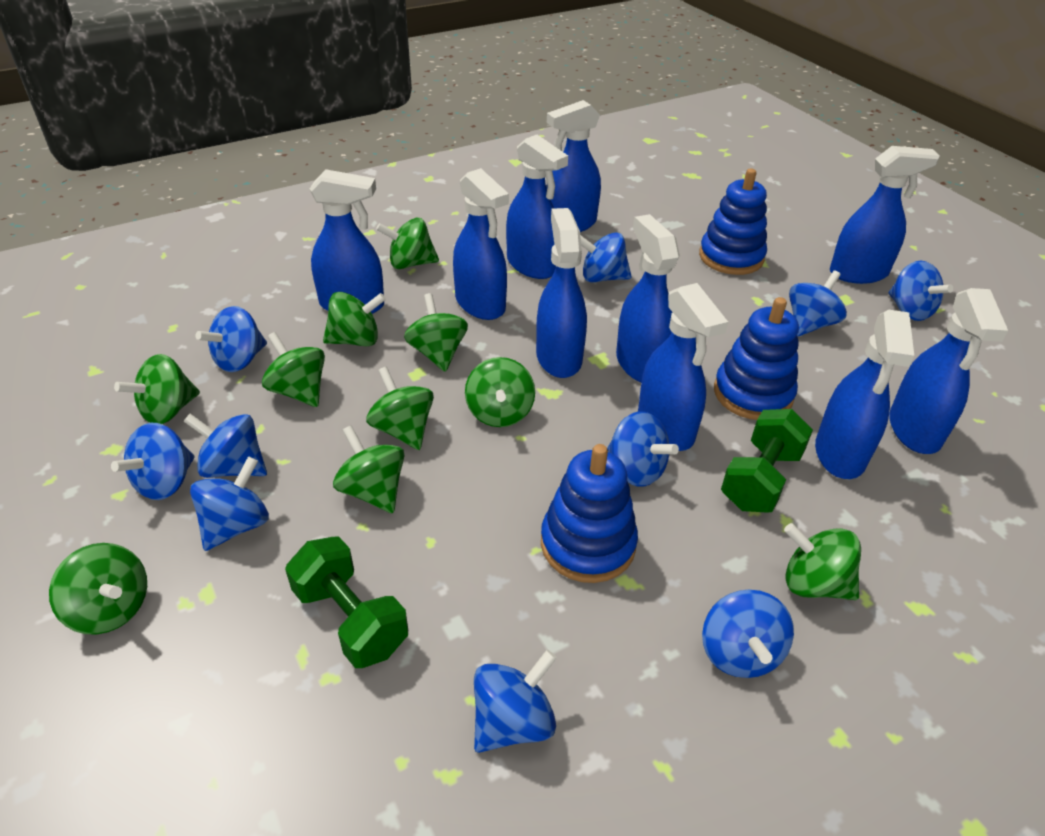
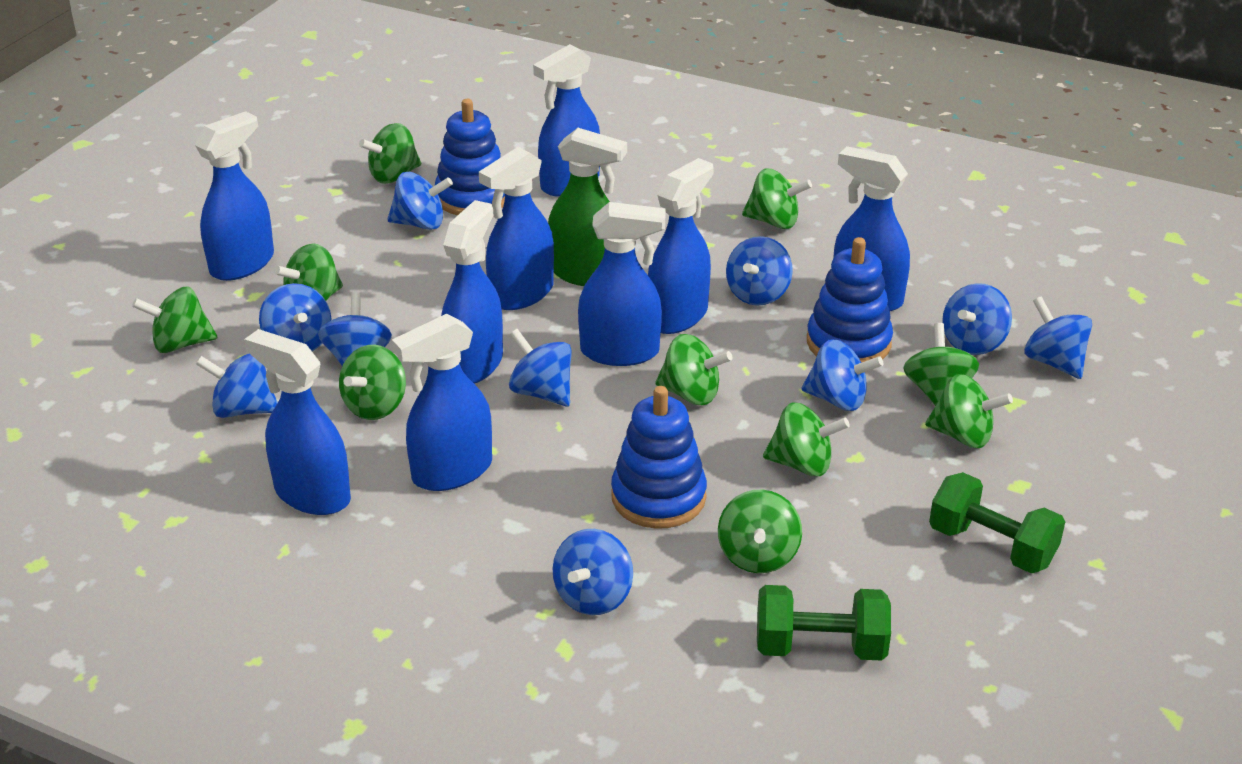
blue spray bottle: [309,169,384,314] [453,168,509,320] [506,135,568,279] [536,208,587,378] [546,100,601,232] [616,214,680,382] [638,283,728,451] [815,310,914,479] [830,146,940,284] [889,288,1008,454] = 10 -> [195,111,274,281] [244,329,351,515] [392,314,492,491] [441,200,503,384] [479,147,554,310] [533,44,600,196] [578,202,666,366] [648,158,714,334] [833,146,910,311] = 9
green spray bottle: none = 0 -> [548,128,627,286] = 1

